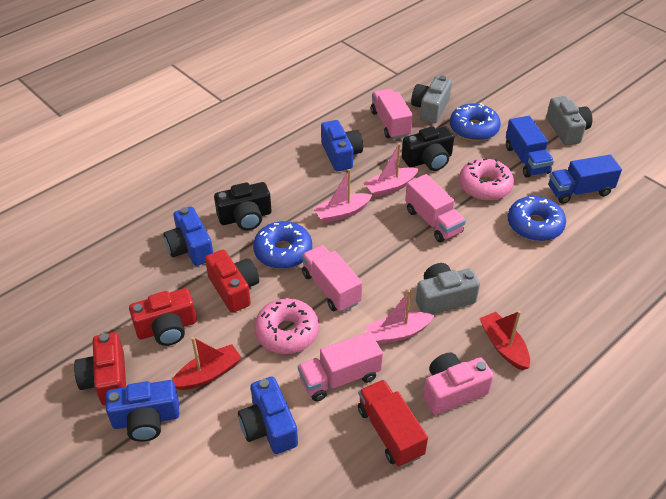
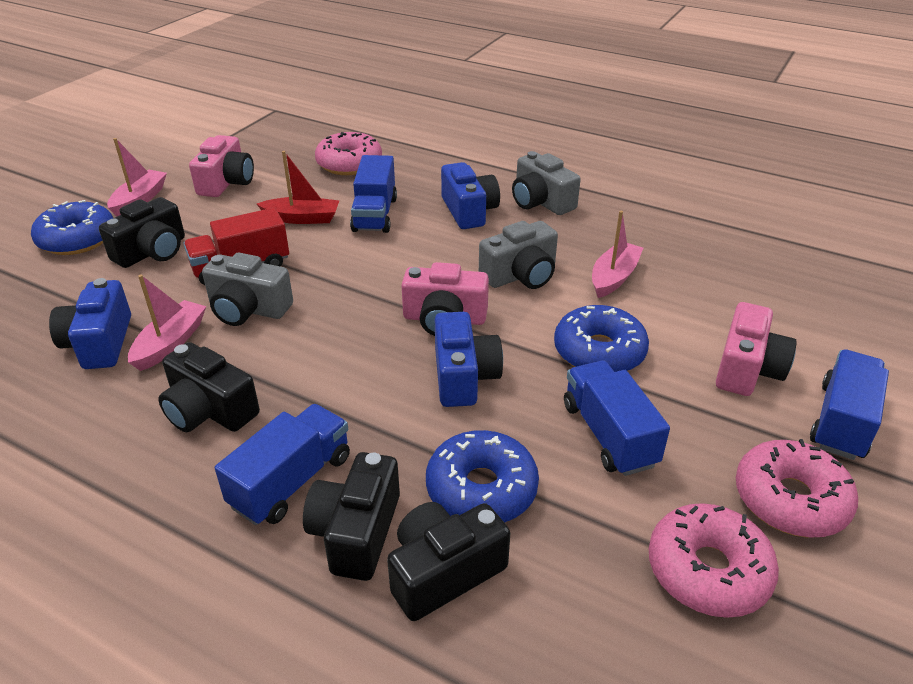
black camera: [214,182,271,231] [402,126,454,171] = 2 -> [99,197,185,268] [158,342,260,432] [303,452,400,581] [387,502,510,621] = 4
blue camera: [106,380,180,442] [163,207,213,266] [238,377,298,454] [321,120,363,171] = 4 -> [49,278,131,369] [435,312,503,407] [441,162,500,229] = 3
blue truck: [506,116,554,178] [549,155,622,204] = 2 -> [215,404,350,525] [350,155,397,233] [564,361,670,476] [810,349,889,460] = 4
pink camera: [423,352,494,415] = 1 -> [189,135,254,197] [401,262,489,336] [716,302,797,396] = 3
pink donut: [254,298,319,354] [459,158,514,201] = 2 -> [315,132,382,175] [649,503,779,618] [736,439,858,538] = 3
pink truck: [298,331,383,401] [302,245,362,312] [371,89,413,139] [405,174,466,242] = 4 -> none = 0
red boat: [172,337,242,390] [479,311,530,371] = 2 -> [257,151,340,224] = 1
red camera: [74,332,126,405] [129,288,197,346] [205,250,259,313] = 3 -> none = 0

